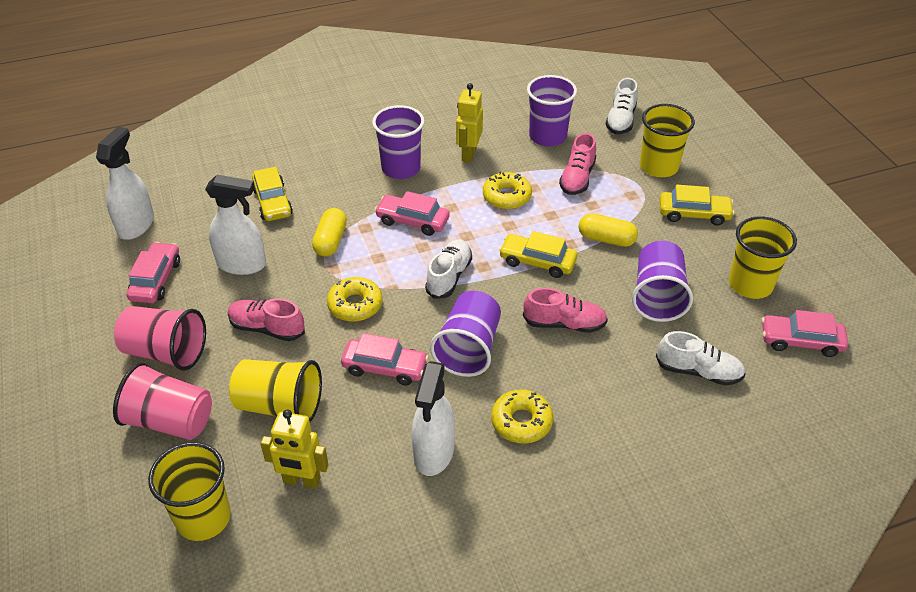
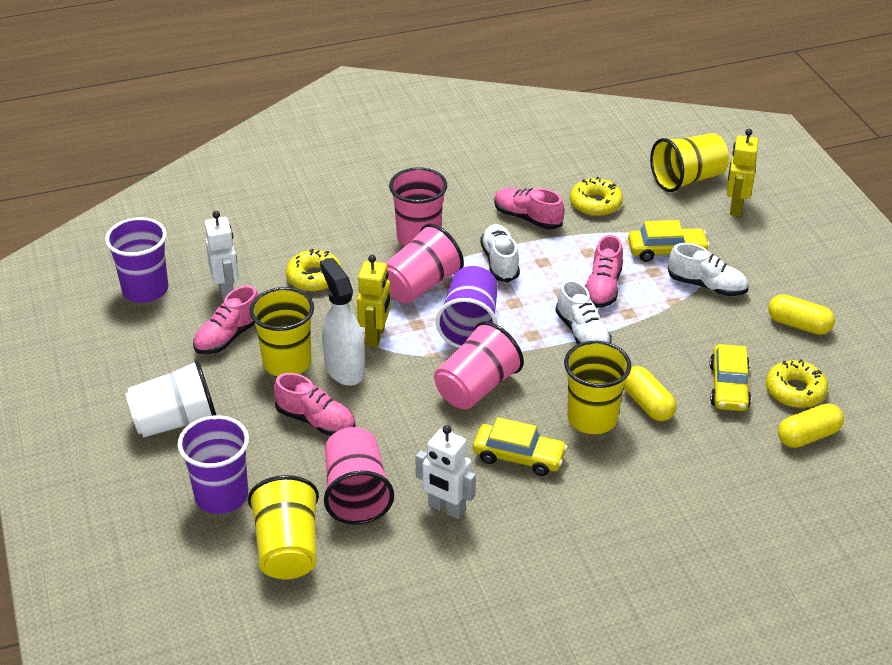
pink car: [126,242,180,303] [341,333,429,386] [375,191,450,236] [762,310,848,357] = 4 -> none = 0
pink cup: [113,362,212,440] [114,306,206,371] = 2 -> [324,427,394,525] [386,224,464,304] [389,167,447,246] [434,321,524,410] = 4
pink shoe: [228,299,305,341] [523,288,608,333] [559,133,596,195] = 3 -> [193,285,259,354] [274,373,355,436] [494,188,564,229] [585,235,623,308] = 4
purple cup: [372,105,425,179] [430,291,501,377] [527,75,577,146] [632,241,693,322] = 4 -> [105,217,168,303] [177,415,249,514] [436,266,498,348] = 3
white cup: none = 0 -> [126,359,216,438] = 1
white robot: none = 0 -> [205,211,239,302] [415,425,476,519] = 2
white spray bottle: [96,127,154,240] [205,175,266,275] [411,361,455,476] = 3 -> [320,258,365,386] = 1
yellow capsule: [312,208,347,257] [578,213,638,247] = 2 -> [624,366,677,421] [768,294,835,335] [778,403,844,448] = 3

